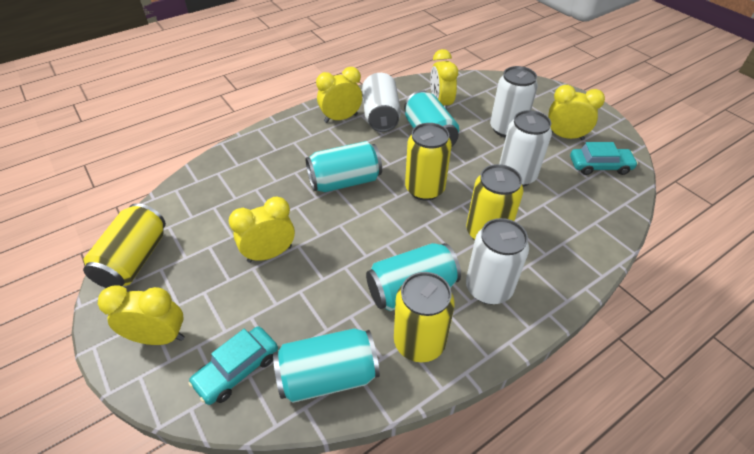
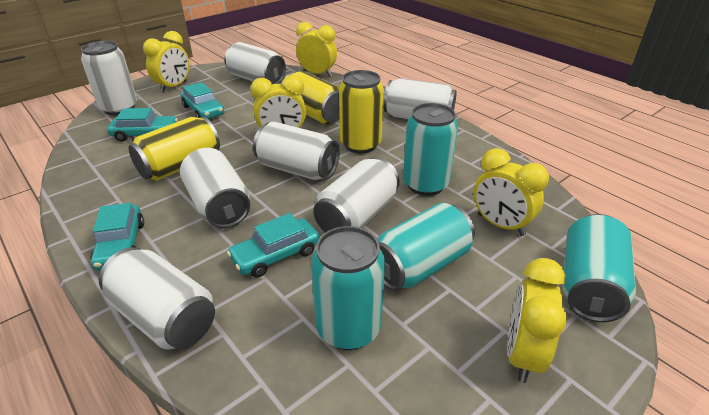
turquoise car: [188,326,278,405] [570,142,638,175] = 2 -> [90,203,144,270] [107,108,178,142] [181,82,224,119] [227,213,320,278] = 4
white can: [362,73,401,132] [466,218,529,304] [490,66,538,138] [499,110,552,187] = 4 -> [81,41,137,115] [99,247,215,349] [180,148,250,228] [224,42,286,85] [253,122,340,180] [313,157,399,233] [383,78,457,119] = 7
yellow can: [83,203,166,288] [394,272,455,362] [405,123,452,201] [466,164,524,240] = 4 -> [129,117,220,181] [282,71,340,124] [339,70,384,153] = 3

